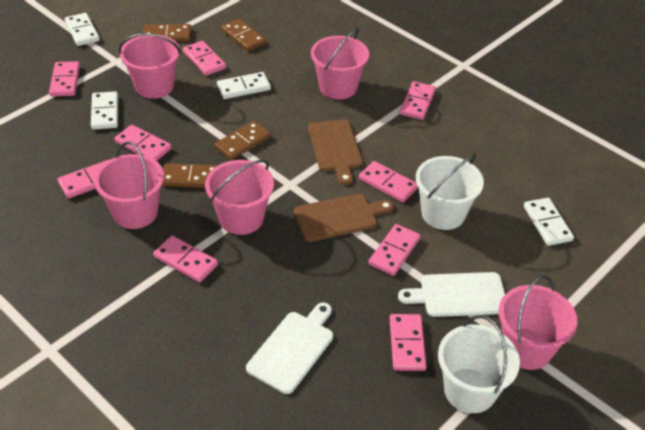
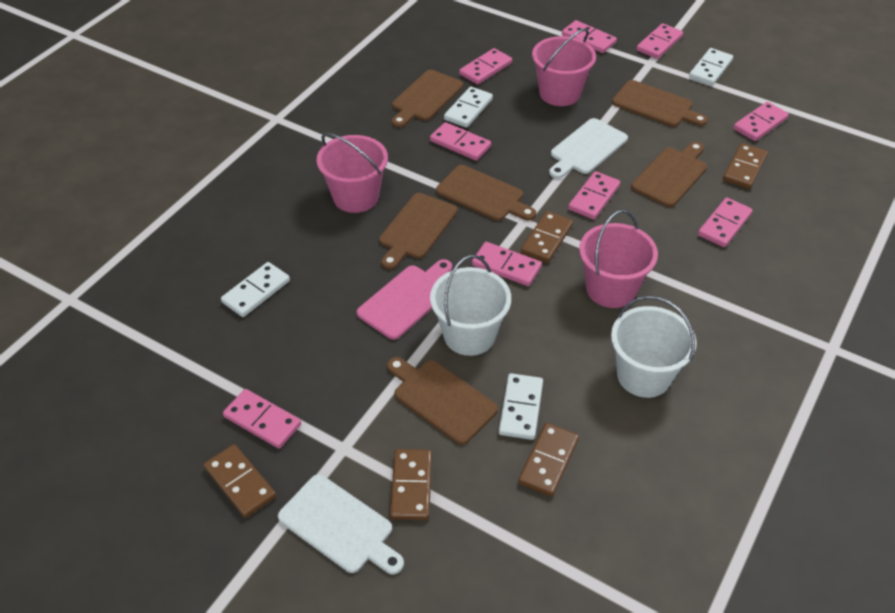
brown cutting board: [294,194,394,242] [308,119,363,185] = 2 -> [379,193,458,270] [387,357,498,445] [392,70,463,128] [436,165,536,221] [612,80,708,127] [631,142,707,207] = 6
brown domino: [143,24,191,42] [162,163,218,188] [214,121,271,160] [221,19,266,51] = 4 -> [204,444,276,518] [390,449,432,520] [518,423,579,497] [521,211,573,263] [723,143,768,189] = 5
pink bucket: [94,141,164,229] [119,33,181,99] [205,160,274,235] [311,27,369,99] [499,275,578,370] = 5 -> [317,133,388,213] [532,28,596,106] [579,210,658,308] = 3
pink cutting board: none = 0 -> [357,259,452,340] = 1

